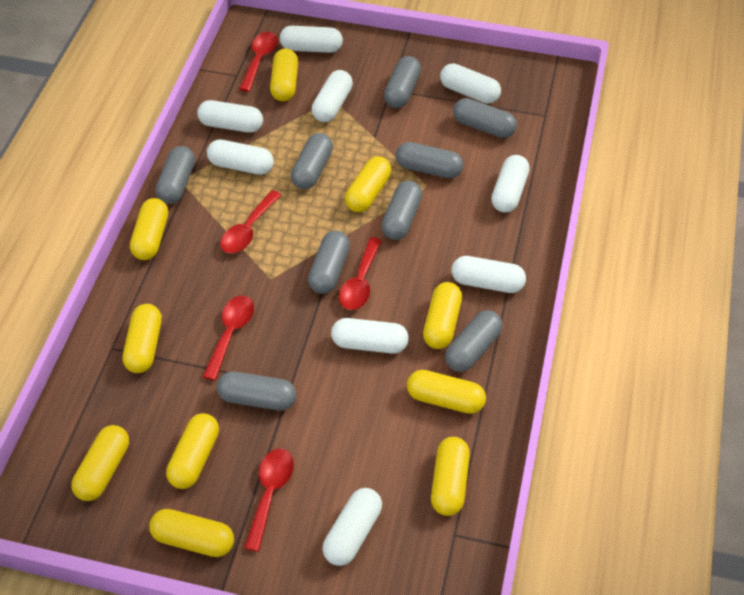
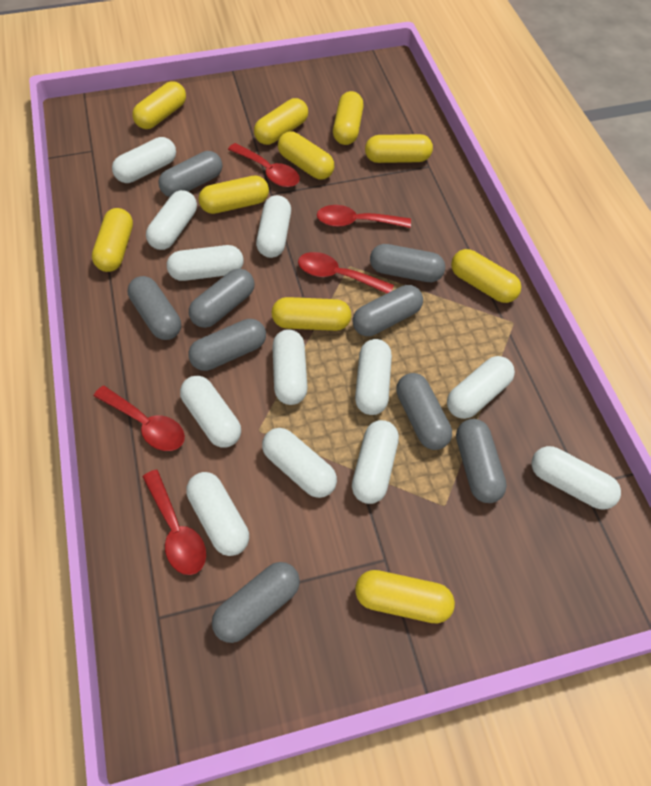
white capsule: [197,100,263,133] [207,140,274,175] [280,26,343,53] [312,70,353,122] [323,488,382,566] [331,318,409,354] [440,63,501,104] [452,256,526,293] [491,155,530,212] = 9 -> [112,137,176,183] [146,190,197,250] [167,245,244,281] [180,376,241,448] [186,472,249,556] [256,195,291,258] [262,428,337,498] [272,329,308,405] [352,420,399,504] [355,339,392,415] [447,356,515,419] [532,446,621,510] = 12

